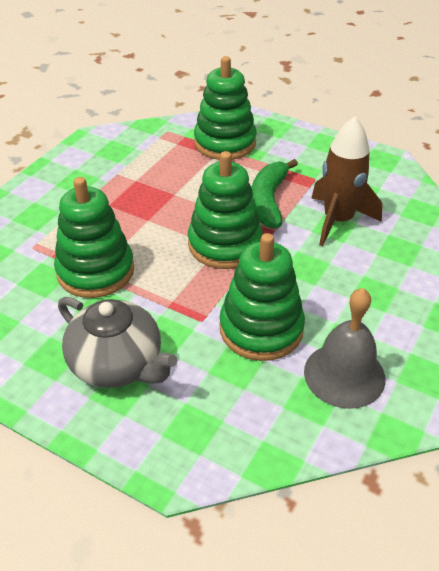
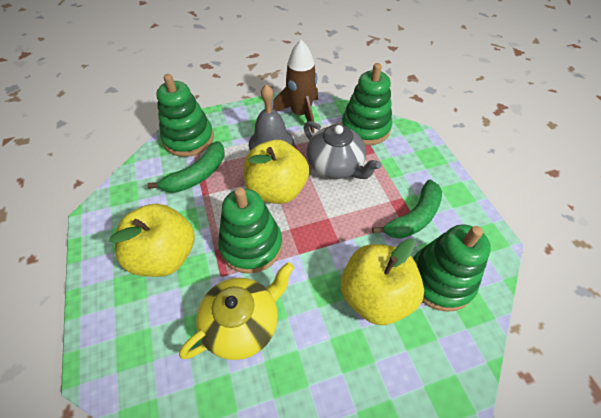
green banana: [252,159,298,228] = 1 -> [147,141,225,193] [372,180,442,239] = 2
yellow apple: none = 0 -> [110,204,195,277] [244,140,309,204] [341,239,424,325] = 3
yellow teapot: none = 0 -> [179,262,294,360] = 1

